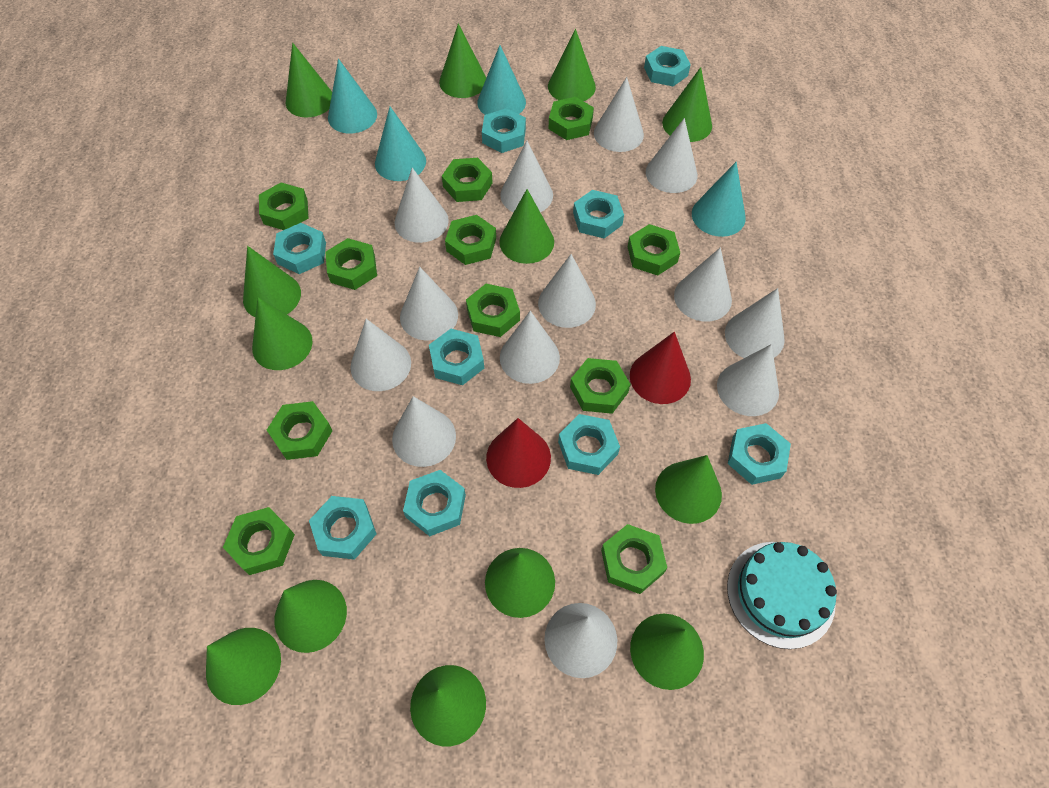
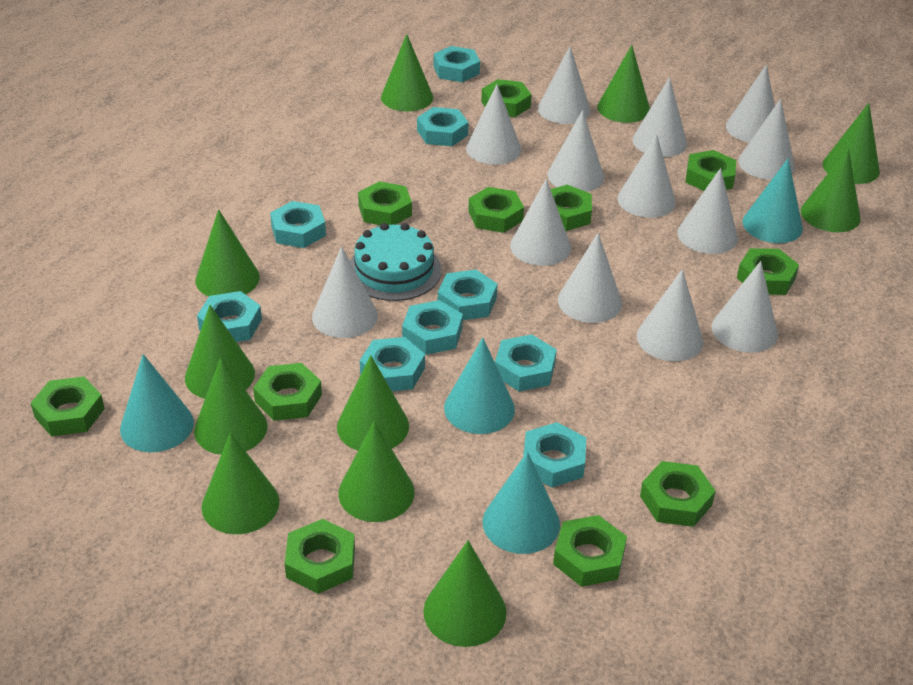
green cone: [206,628,281,705] [243,246,301,317] [252,297,313,370] [274,580,347,653] [286,43,332,118] [410,665,486,746] [439,24,486,98] [485,548,555,618] [499,189,554,264] [548,29,596,101] [630,614,704,690] [655,455,722,524] [662,67,712,142] = 13 -> [185,305,255,399] [194,357,267,455] [195,209,260,297] [201,432,279,534] [337,355,409,451] [338,421,414,522] [381,34,433,111] [423,541,507,647] [597,45,650,123] [801,148,861,232] [823,103,880,184] = 11
red cone: [486,418,551,488] [630,332,691,404] = 2 -> none = 0

